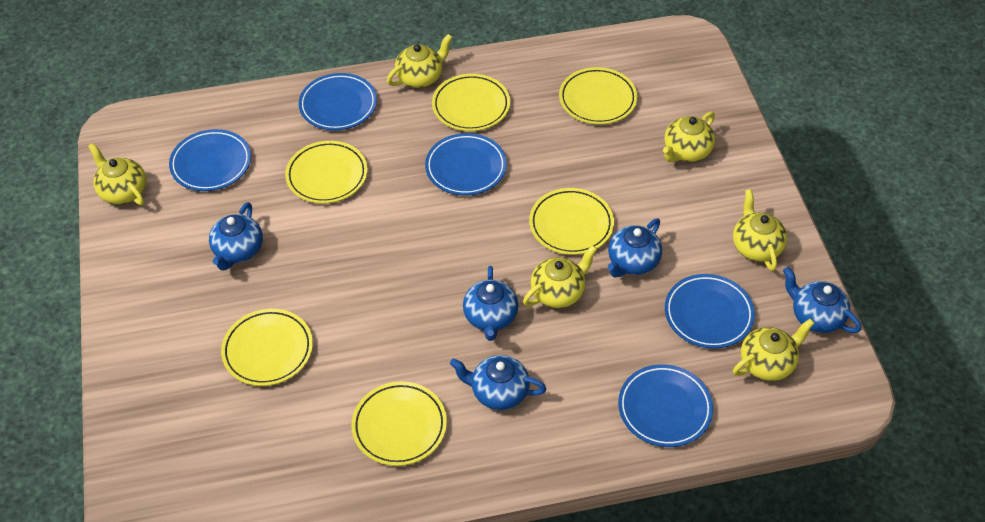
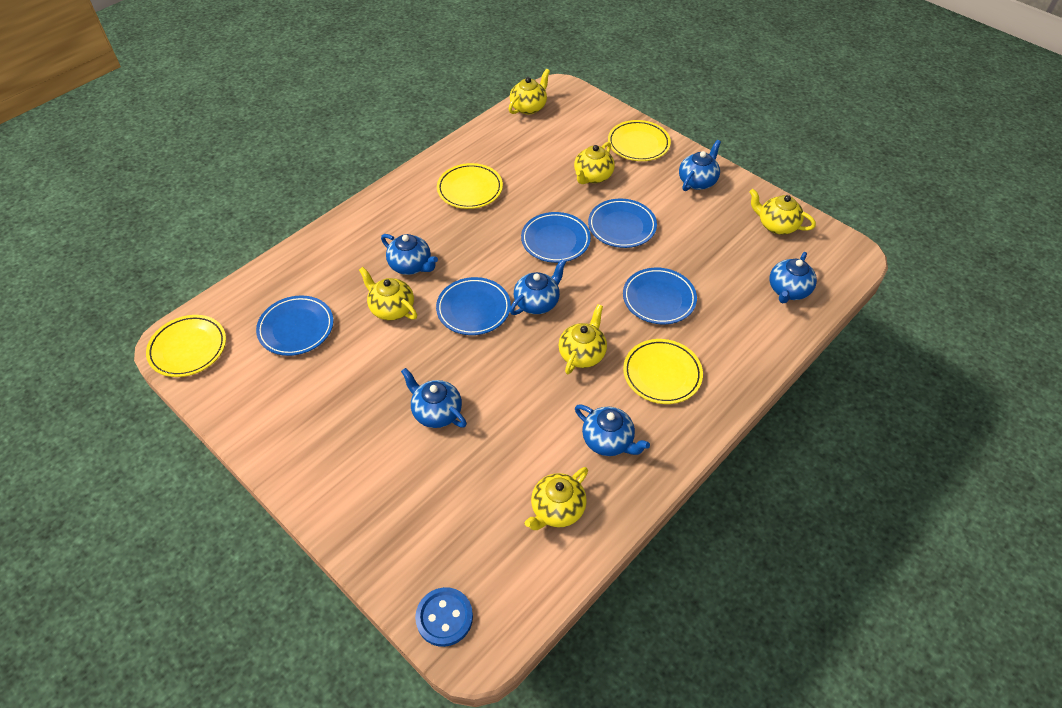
blue button: none = 0 -> [415,587,473,647] = 1
blue teapot: [209,202,263,271] [450,355,546,410] [463,266,518,341] [608,219,662,277] [783,267,861,333] = 5 -> [381,234,438,275] [401,368,467,428] [510,260,566,315] [575,405,650,456] [679,140,721,191] [770,252,817,303] = 6
yellow plate: [221,309,313,386] [285,141,368,204] [352,381,447,466] [432,74,510,131] [529,188,614,255] [559,67,637,124] = 6 -> [146,315,226,377] [437,163,503,209] [608,120,671,161] [623,339,703,404] = 4

